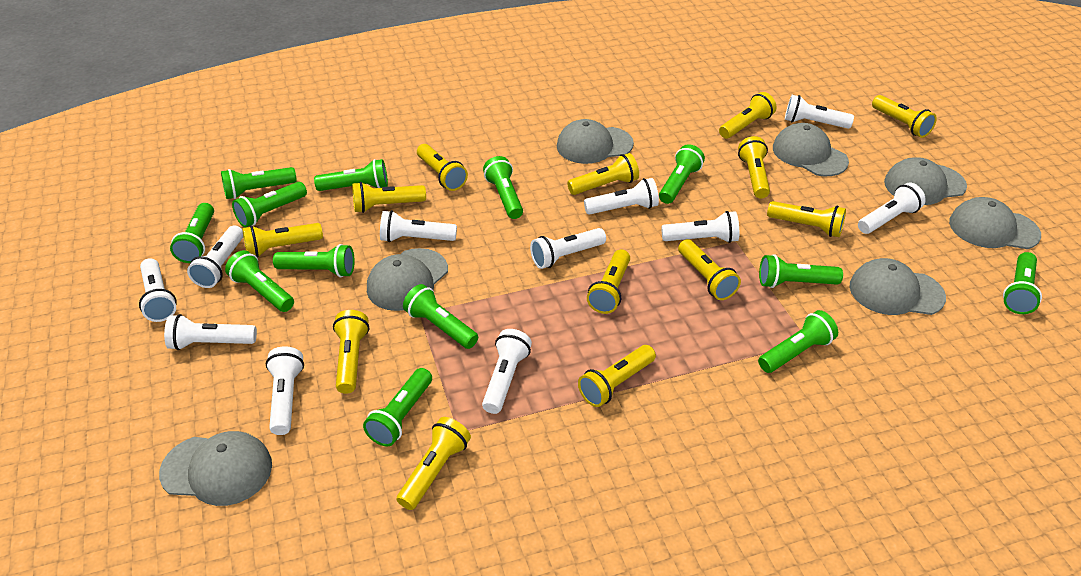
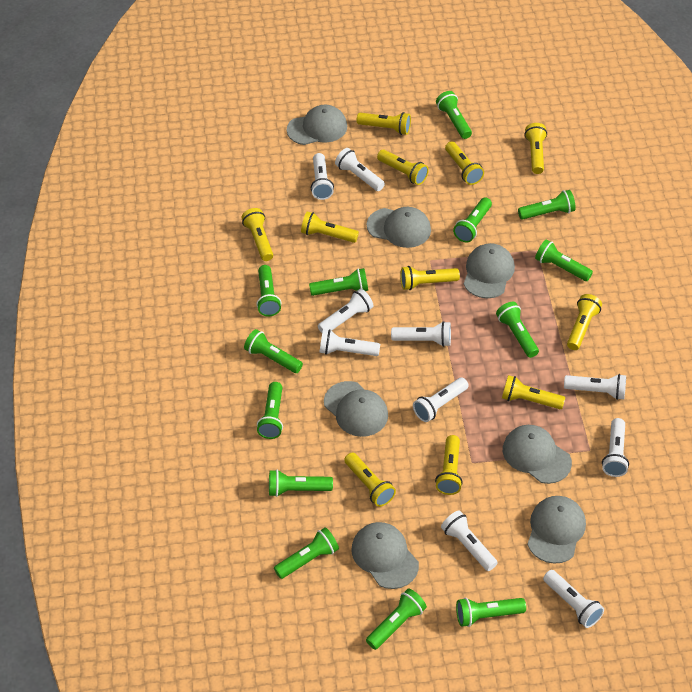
white flashlight: [139,258,177,322] [164,314,257,350] [187,225,243,288] [266,346,304,435] [380,210,457,242] [482,329,532,414] [530,228,606,269] [584,178,659,215] [661,211,739,243] [785,95,854,129] [858,183,926,234] = 11 -> [311,153,334,200] [318,289,374,333] [319,329,380,356] [335,148,385,191] [391,321,451,347] [413,377,469,422] [441,510,498,571] [543,570,604,628] [564,374,626,400] [602,418,629,477] = 10
yellow flashlight: [242,223,323,258] [333,310,369,394] [352,182,426,213] [397,417,471,510] [417,144,468,191] [567,153,639,195] [578,345,656,407] [587,250,630,314] [678,239,741,300] [719,92,776,139] [738,136,770,198] [767,201,846,237] [872,95,937,138] = 13 -> [241,208,273,261] [301,212,359,243] [344,453,396,507] [357,112,411,135] [377,150,429,185] [400,266,460,290] [435,435,463,495] [445,141,484,185] [502,375,565,409] [524,123,547,174] [567,294,602,350] = 11

